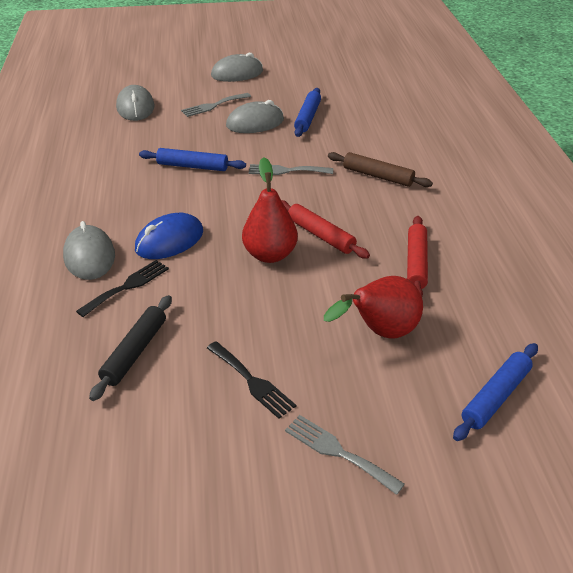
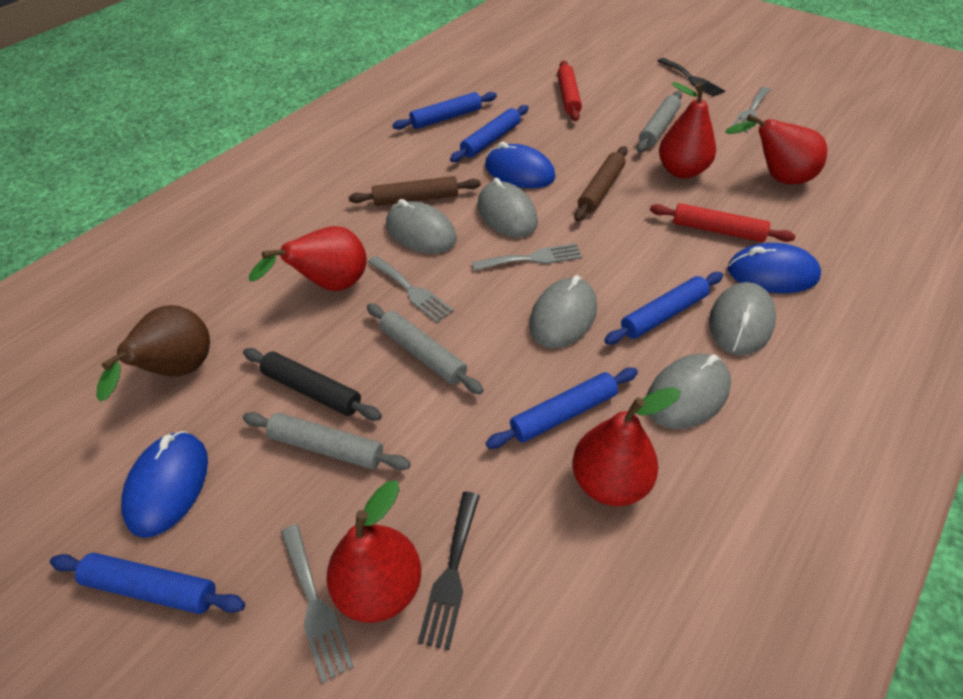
blue mouse: [135,213,203,259] = 1 -> [121,431,208,538] [485,142,555,188] [728,243,821,293] = 3
blue rolling pin: [139,148,246,171] [294,88,321,137] [453,343,538,441] = 3 -> [50,553,245,614] [392,92,497,130] [450,105,529,162] [486,368,638,449] [604,272,723,345] = 5
brown pear: none = 0 -> [96,305,210,401] = 1
brown rolling pin: [328,152,433,187] = 1 -> [349,176,481,206] [574,146,628,222] = 2
grey fork: [181,93,251,117] [249,164,333,175] [285,415,405,495] = 3 -> [281,524,354,683] [368,256,454,323] [472,243,582,271] [732,87,770,133] = 4
grey mouse: [63,221,115,280] [116,85,154,121] [211,53,263,82] [226,100,284,133] = 4 -> [386,199,457,254] [478,178,538,238] [529,275,597,349] [647,354,731,429] [709,282,776,356] = 5
grey rolling pin: none = 0 -> [243,412,411,470] [367,303,484,395] [637,91,682,152] = 3
red pear: [242,157,298,263] [324,276,423,339] = 2 -> [249,226,367,291] [326,481,421,623] [572,387,680,506] [659,82,716,178] [725,114,827,184] = 5

